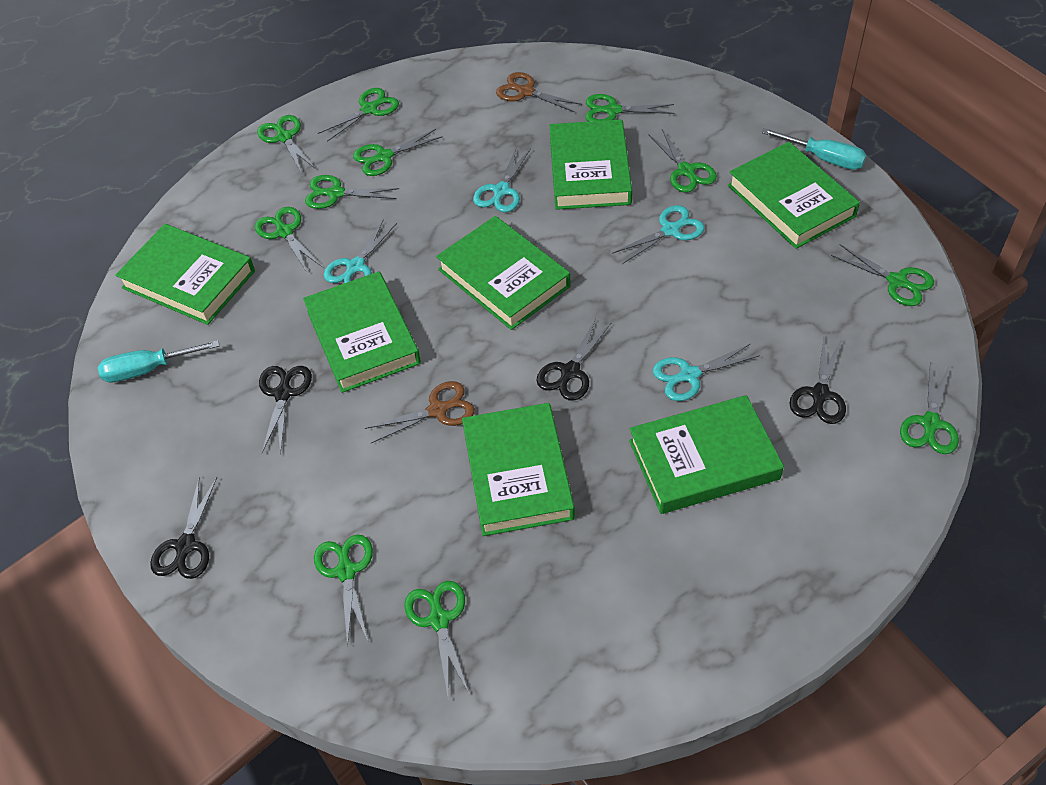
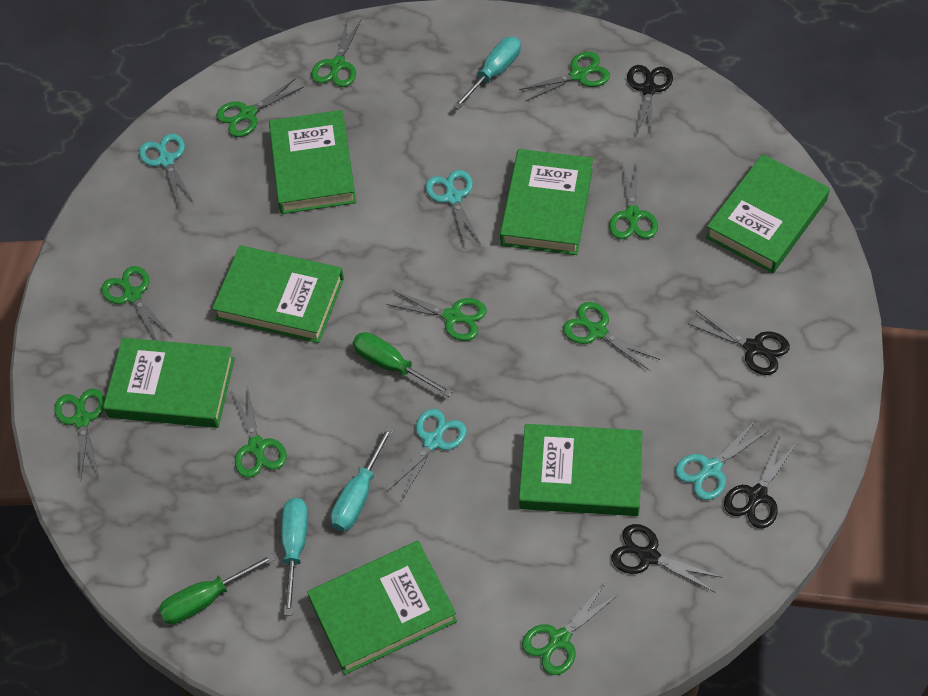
brown scissors: [365,381,475,443] [496,72,582,112] = 2 -> none = 0
green scissors: [255,207,322,272] [257,115,316,172] [305,175,399,209] [314,534,373,647] [318,88,399,142] [353,129,443,176] [404,581,469,696] [585,94,674,122] [648,129,717,193] [831,244,934,306] [900,361,959,454] = 11 -> [54,389,105,479] [101,266,173,341] [216,78,304,137] [231,385,287,478] [311,19,362,87] [386,290,487,341] [519,51,610,101] [522,582,620,675] [563,302,660,371] [609,162,658,239] = 10
green screwdriver: none = 0 -> [159,553,276,624] [353,332,453,397] = 2
turquoise screwdriver: [98,340,219,382] [761,128,867,170] = 2 -> [282,498,308,615] [331,426,393,531] [453,37,521,110] = 3

